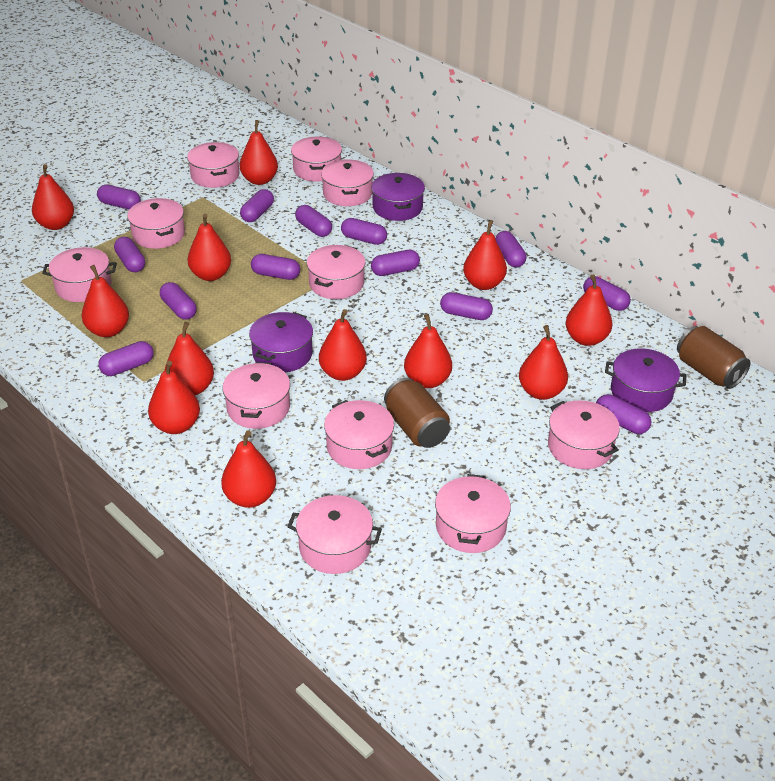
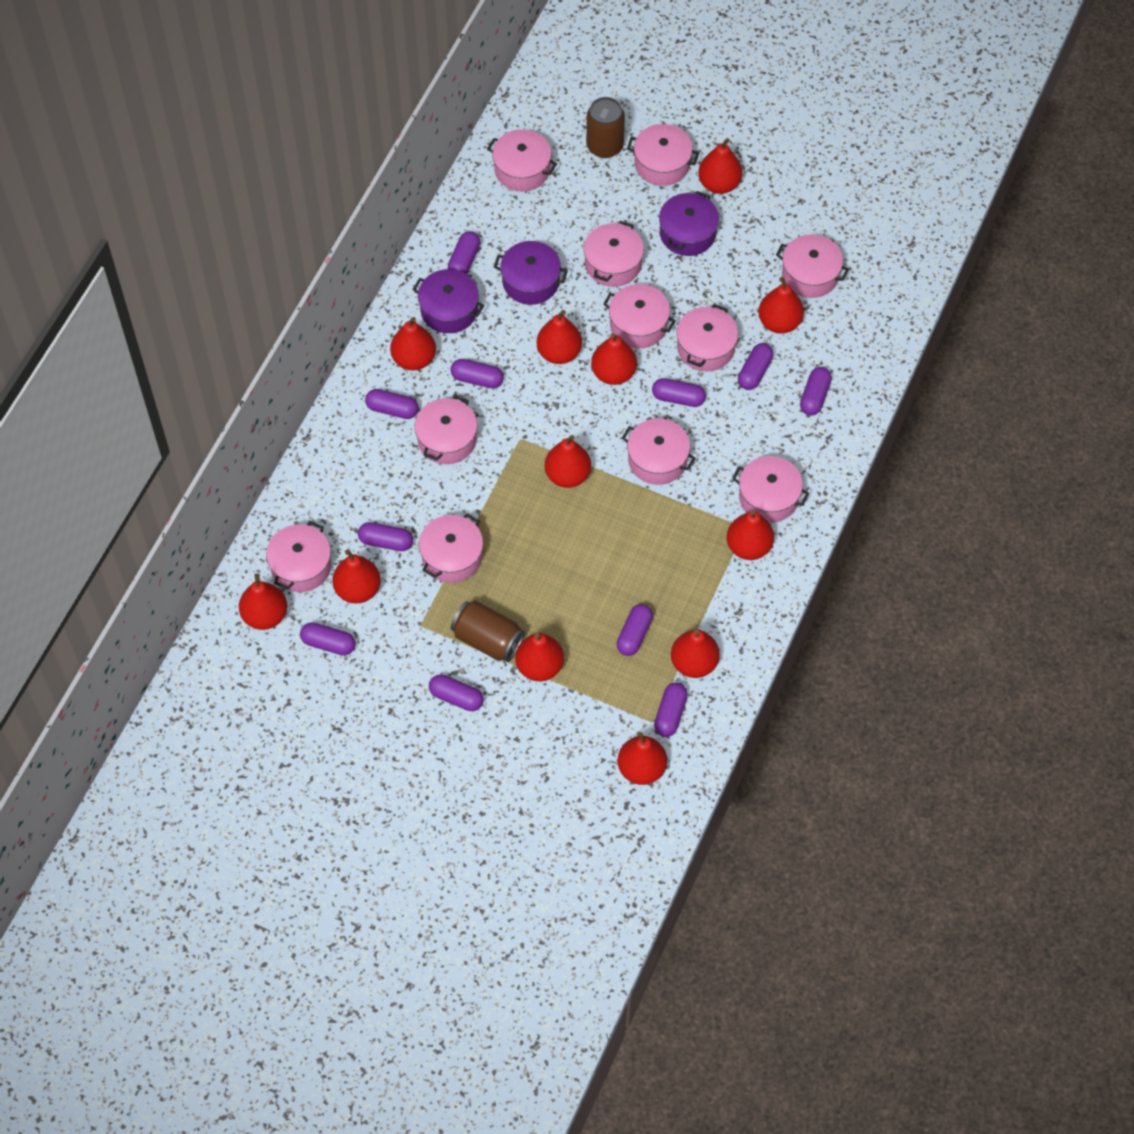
purple capsule: [97,185,141,210] [98,341,154,376] [114,237,145,272] [160,282,197,320] [240,189,274,222] [251,254,300,280] [295,205,332,237] [341,218,387,245] [371,250,420,276] [440,292,493,320] [495,231,526,268] [583,276,631,311] [596,394,651,434] = 13 -> [300,622,356,655] [358,522,413,551] [365,389,419,419] [429,674,484,711] [448,231,481,274] [450,359,504,389] [617,604,653,656] [652,378,706,407] [654,683,688,737] [738,343,774,390] [800,367,832,416] = 11

